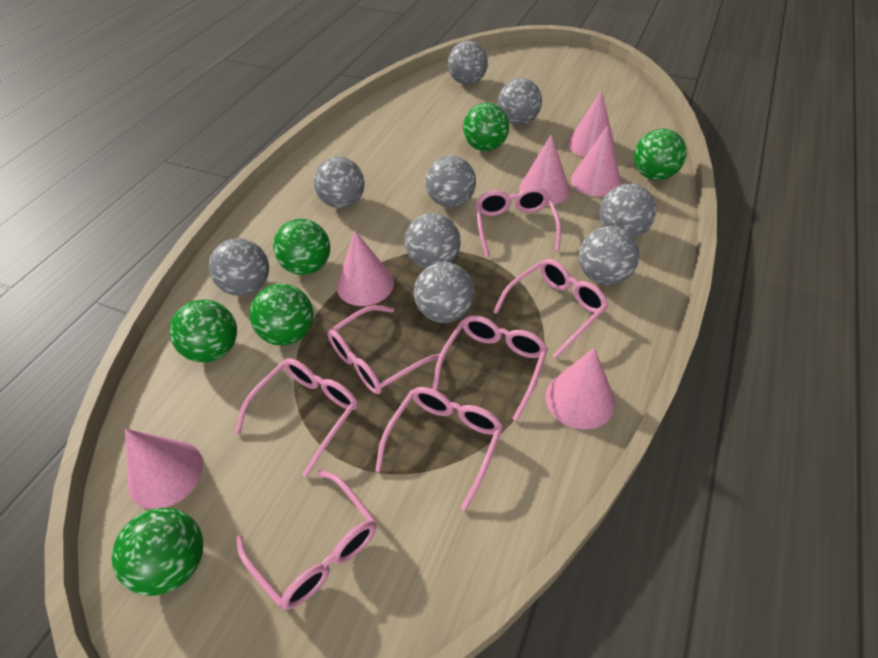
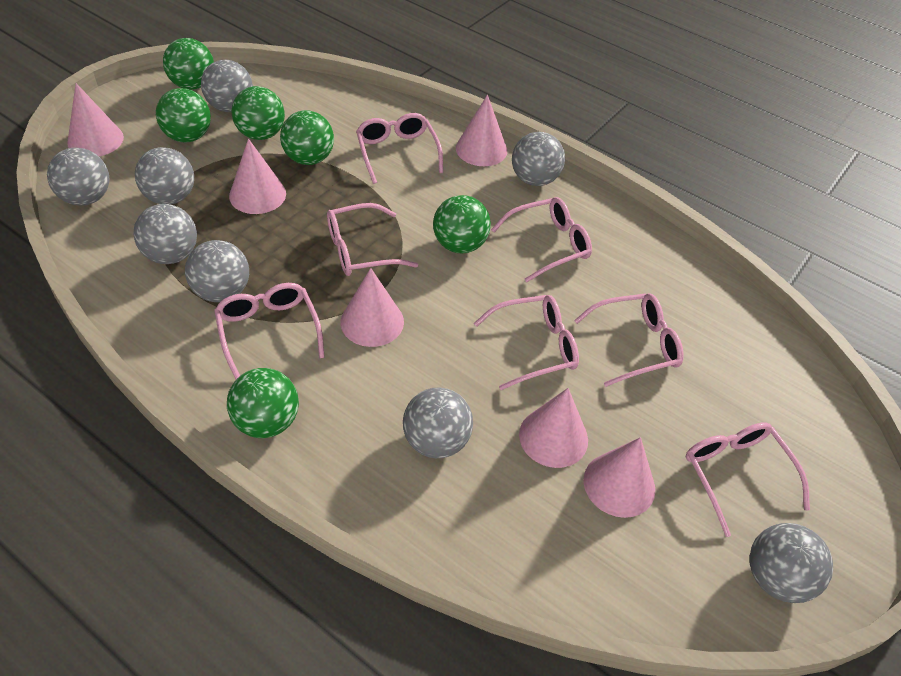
grey ball: [209,238,269,296] [314,157,365,208] [405,213,461,269] [414,262,474,323] [425,155,476,208] [448,41,488,85] [498,78,542,125] [579,226,639,285] [599,184,656,238] = 9 -> [47,148,109,206] [133,204,197,264] [135,147,194,205] [185,240,249,302] [201,60,253,112] [403,388,473,458] [512,132,565,186] [749,523,833,603] = 8

